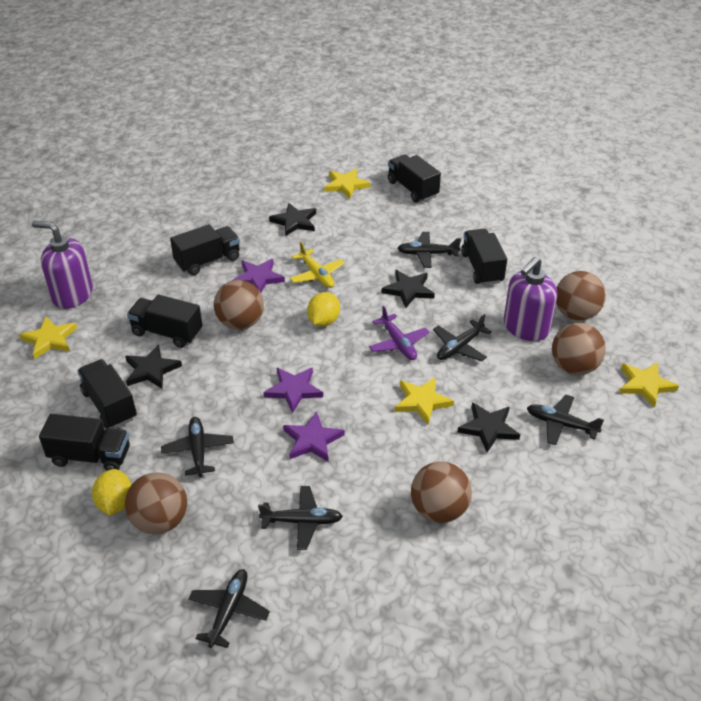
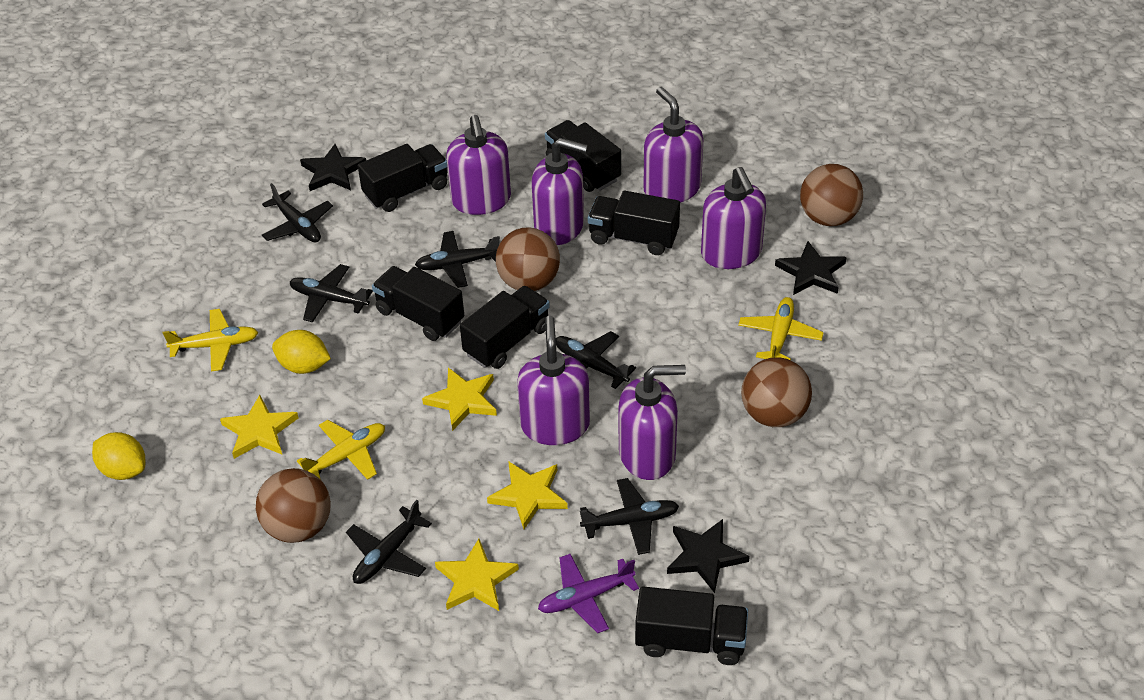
black star: [125,344,182,389] [269,203,316,236] [382,270,435,308] [457,403,520,453] = 4 -> [300,144,366,191] [667,519,750,593] [775,241,846,295] = 3
brown ball: [125,472,187,534] [214,280,264,330] [411,462,472,523] [552,323,606,375] [556,271,606,320] = 5 -> [256,468,331,543] [496,227,560,291] [741,358,812,427] [800,164,863,226] = 4
purple soap dispenser: [32,221,93,309] [504,257,558,341] = 2 -> [446,115,511,215] [517,316,590,445] [532,138,588,245] [619,365,686,480] [643,87,703,203] [701,167,766,269] = 6
purple star: [232,259,285,293] [263,367,323,413] [283,411,345,462] = 3 -> none = 0
yellow plane: [290,242,345,288] = 1 -> [163,309,258,371] [297,420,385,480] [738,297,824,360] = 3

